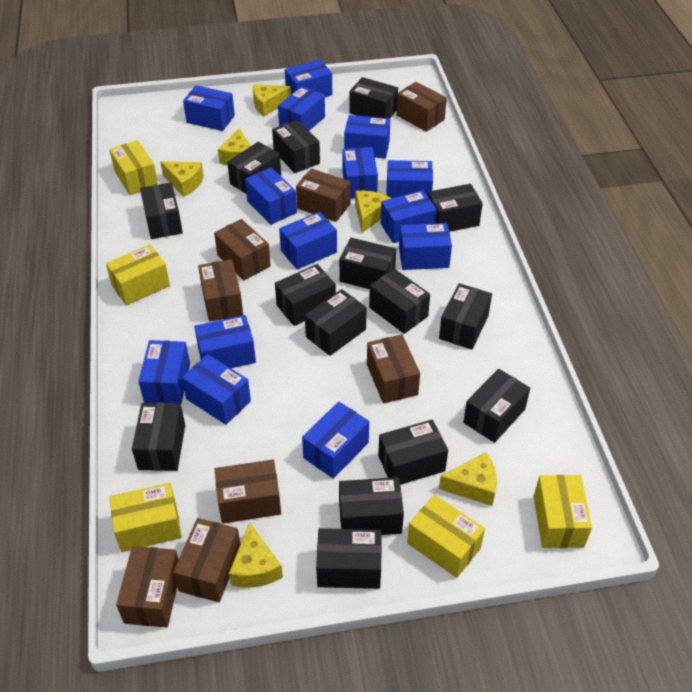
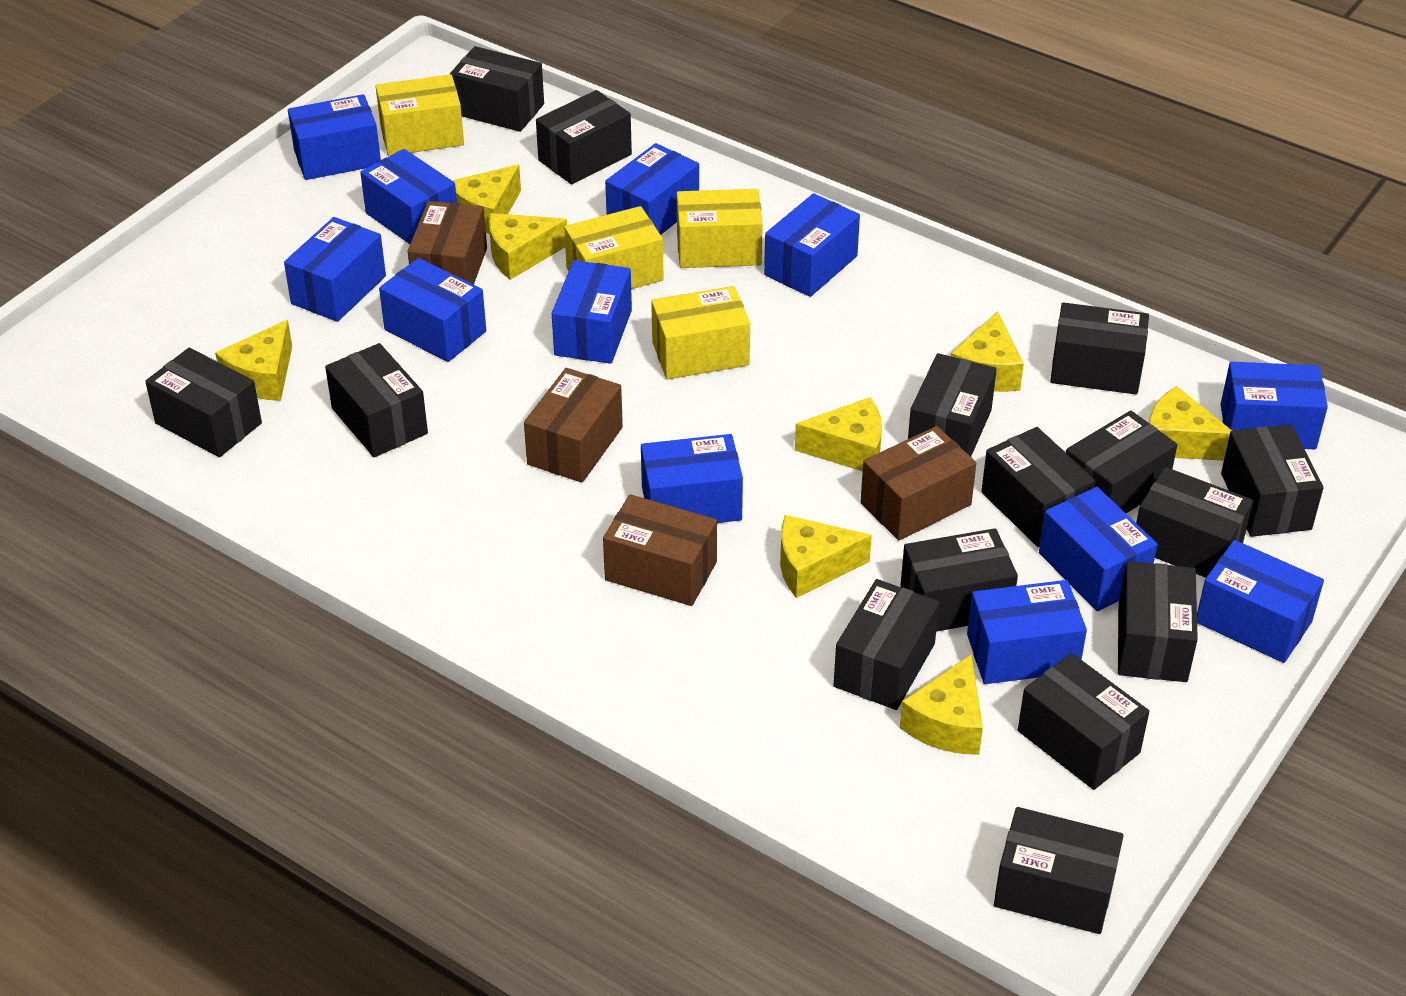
blue box: [138,340,190,404] [182,354,251,425] [183,85,235,131] [194,315,256,368] [245,167,297,225] [278,86,325,131] [279,212,337,270] [285,60,332,97] [302,402,369,479] [342,147,378,198] [344,115,390,158] [381,190,437,243] [387,160,433,199] [399,223,452,270] = 14 -> [284,217,386,322] [288,94,381,180] [360,149,457,244] [379,258,486,362] [552,260,632,364] [605,143,699,235] [641,434,743,523] [764,193,860,297] [967,580,1087,684] [1039,487,1157,611] [1197,540,1324,663] [1221,362,1328,449] = 12
brown box: [116,546,179,627] [173,518,240,602] [198,259,243,322] [214,219,271,280] [214,459,281,524] [296,169,351,222] [367,334,420,404] [396,82,447,132] = 8 -> [408,201,487,284] [524,368,623,483] [603,494,717,606] [861,426,976,540] = 4
yellow box: [106,245,170,305] [109,140,158,195] [109,483,182,552] [407,495,485,578] [534,475,592,548] = 5 -> [376,74,464,156] [564,206,664,289] [651,286,750,379] [677,189,763,268] = 4
yellow cheese: [160,161,204,197] [218,128,251,165] [229,522,283,588] [253,84,291,116] [355,191,391,233] [439,452,497,506] = 6 -> [215,320,292,401] [452,165,521,234] [489,213,567,280] [780,515,872,598] [795,397,882,471] [900,654,983,755] [951,311,1024,392] [1149,386,1232,461] = 8

